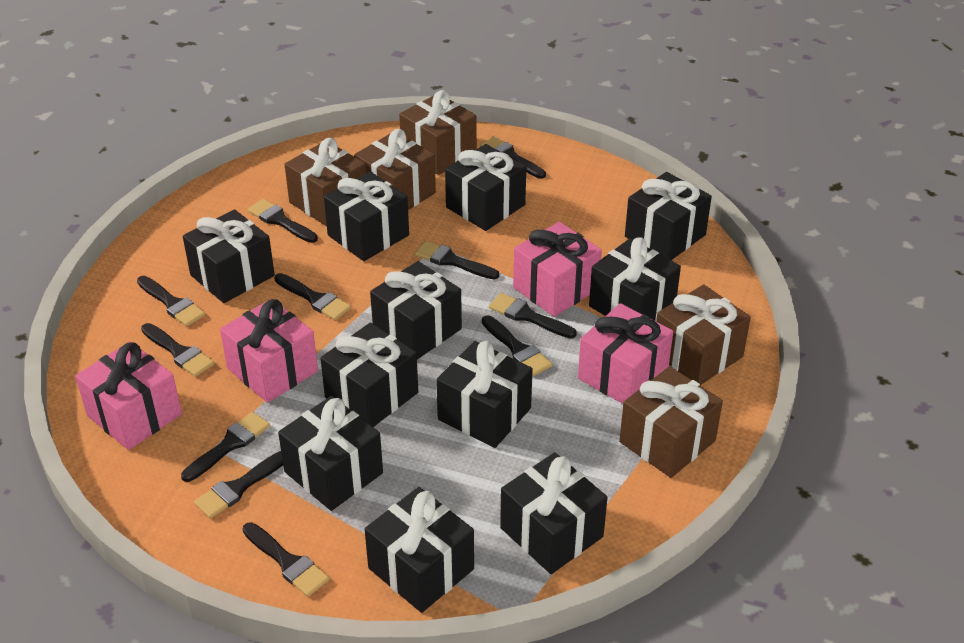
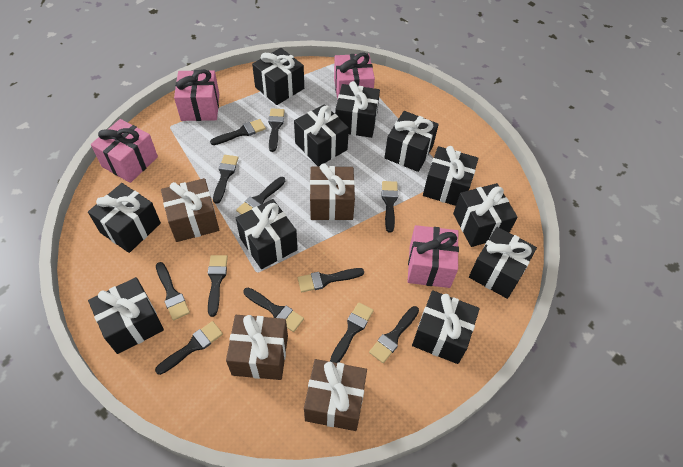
black brush: [137,276,205,326] [141,323,214,377] [181,412,270,482] [194,451,283,519] [243,522,329,597] [248,199,318,243] [274,273,351,320] [415,241,499,279] [480,136,546,179] [482,315,552,376] [489,293,577,338] = 11 -> [155,321,223,375] [156,262,190,321] [208,255,228,317] [210,119,266,145] [213,155,238,204] [236,177,285,214] [243,288,304,332] [268,108,285,152] [298,268,364,292] [330,302,374,363] [369,306,419,363] [382,181,398,233] = 12
brown gift: [284,138,366,226] [354,129,436,210] [399,90,477,175] [619,366,723,478] [656,284,751,385] = 5 -> [161,178,219,242] [226,315,288,380] [304,359,367,431] [310,163,355,221] = 4

